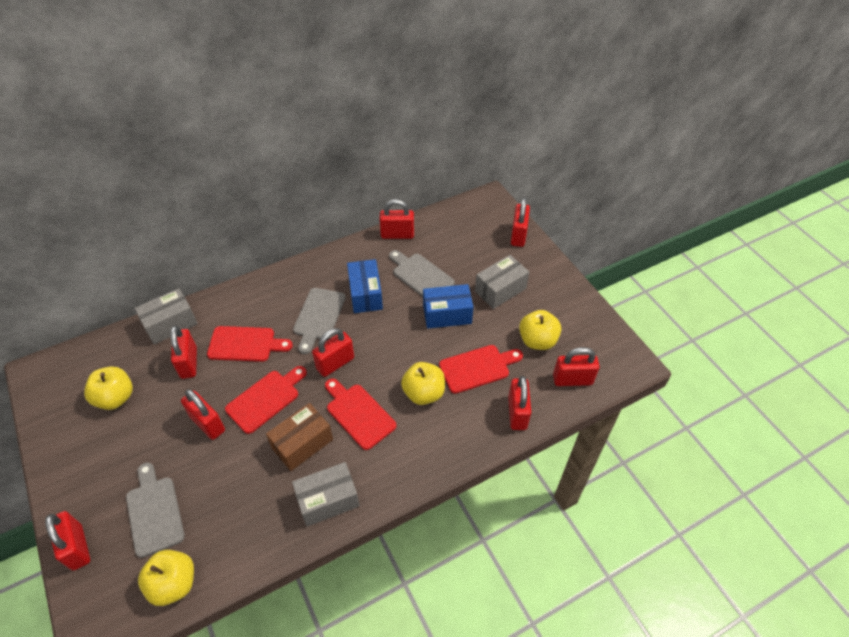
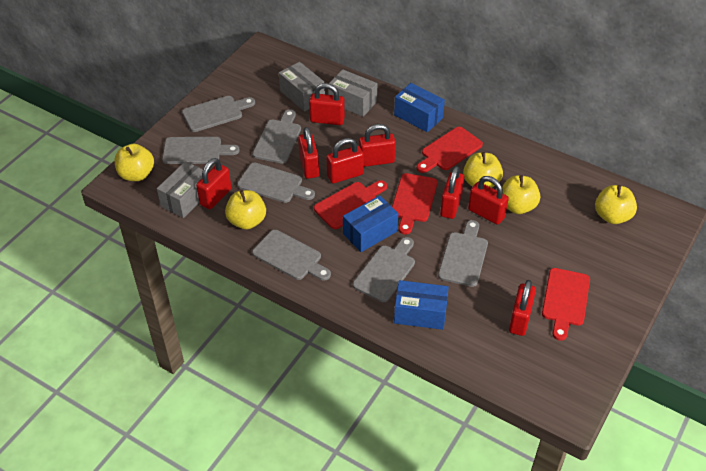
blue box: [347,259,383,313] [423,284,474,329] = 2 -> [343,196,399,252] [394,83,445,132] [394,280,449,330] = 3
brown box: [266,403,333,471] = 1 -> none = 0
grey cutting board: [126,462,185,558] [293,288,346,354] [389,250,455,297] = 3 -> [162,137,240,164] [182,96,255,132] [237,162,315,203] [252,230,331,281] [253,109,301,164] [353,237,415,302] [438,220,488,287] = 7
yellow apple: [84,367,133,410] [138,550,194,606] [401,362,445,405] [519,310,561,350] = 4 -> [115,144,154,181] [225,190,266,229] [463,152,503,188] [502,175,540,214] [595,185,637,224] = 5

